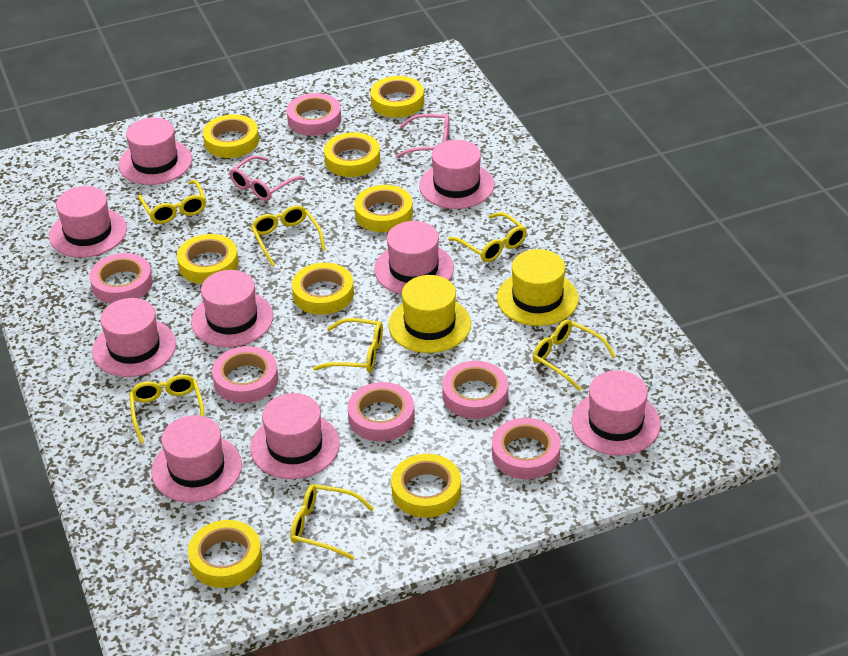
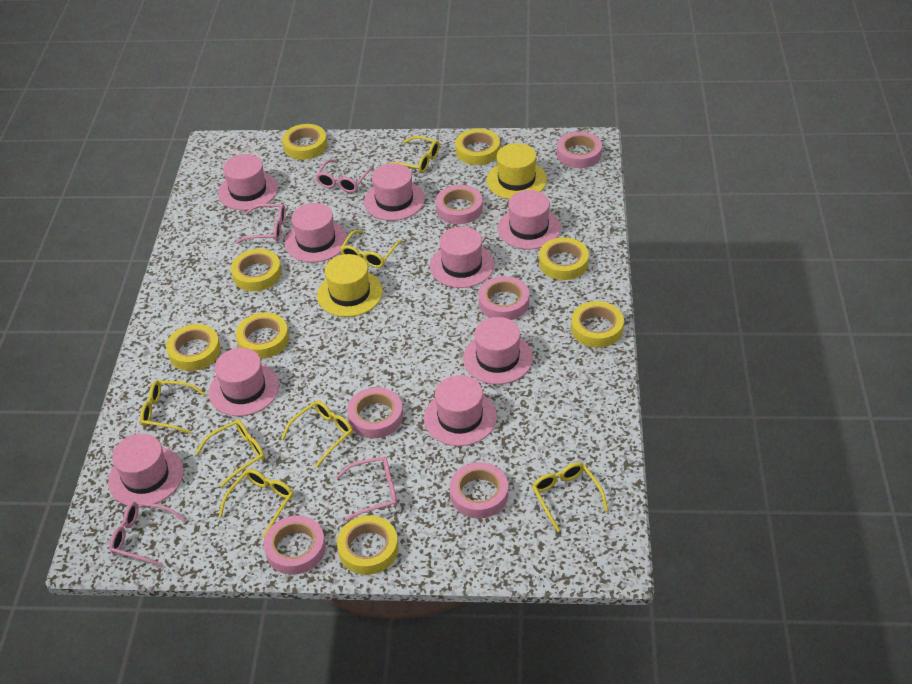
pink glasses: [229,155,305,201] [396,114,449,158] = 2 -> [110,501,185,567] [236,204,286,244] [316,159,374,193] [336,457,397,521] = 4

